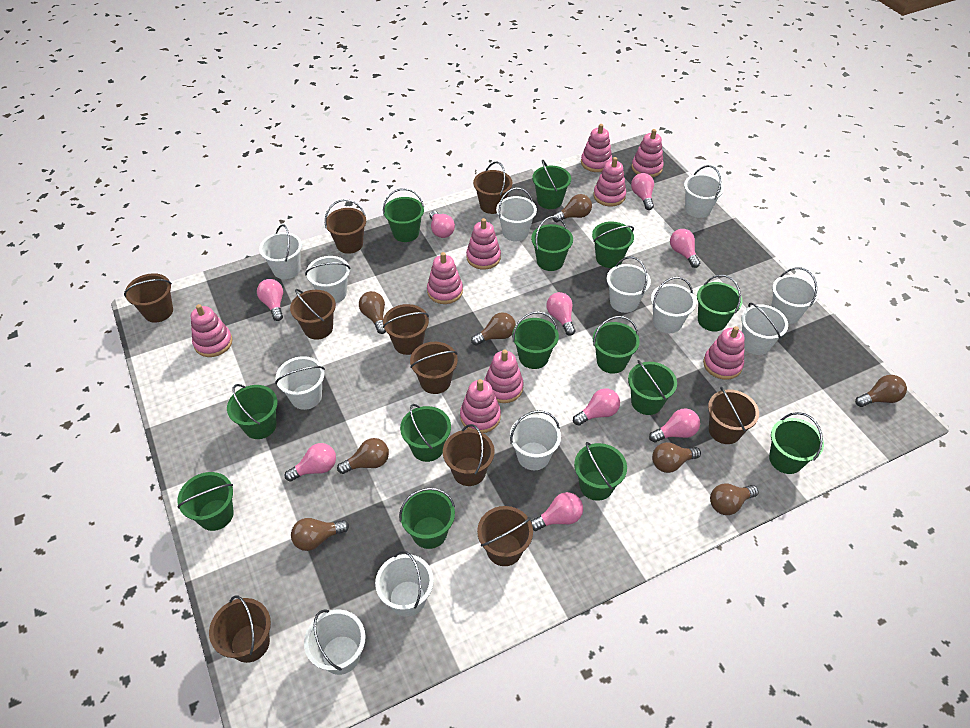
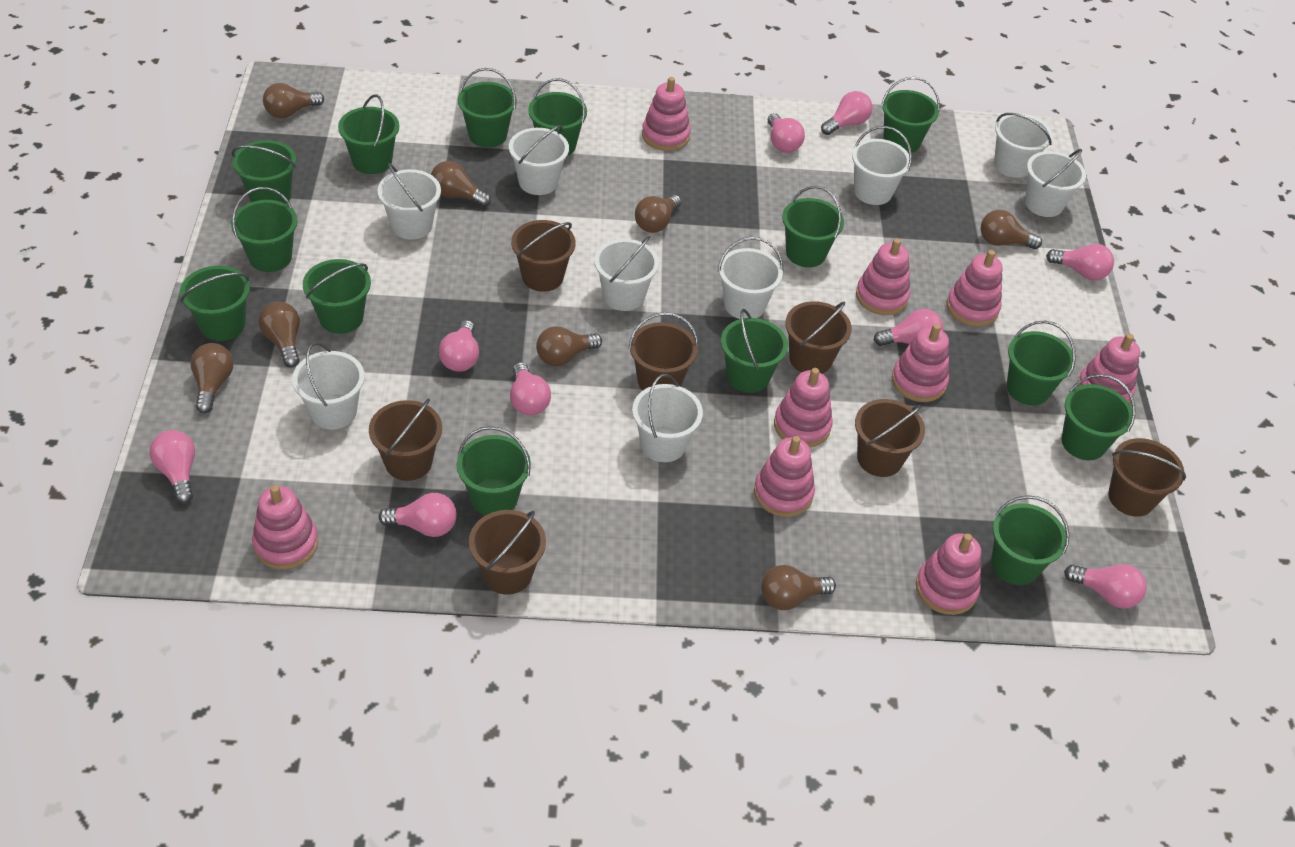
brown bucket: [124,273,173,323] [209,595,271,663] [290,289,336,340] [325,199,366,254] [383,304,429,355] [410,342,458,394] [443,424,495,486] [473,161,512,214] [477,506,533,566] [708,387,759,444] = 10 -> [369,398,442,481] [469,510,546,595] [511,220,576,292] [629,312,699,391] [785,301,852,374] [855,399,925,477] [1108,438,1186,517] = 7
white bucket: [259,224,302,279] [275,356,325,410] [304,609,366,675] [305,256,351,303] [375,550,434,617] [496,188,537,241] [510,410,561,470] [607,256,651,313] [651,277,696,333] [684,165,724,218] [741,303,788,355] [772,267,818,324] = 12 -> [292,342,365,430] [378,163,441,240] [509,125,569,195] [594,236,659,311] [632,374,703,462] [718,237,783,319] [852,126,912,205] [994,113,1053,178] [1025,149,1086,217] = 9

